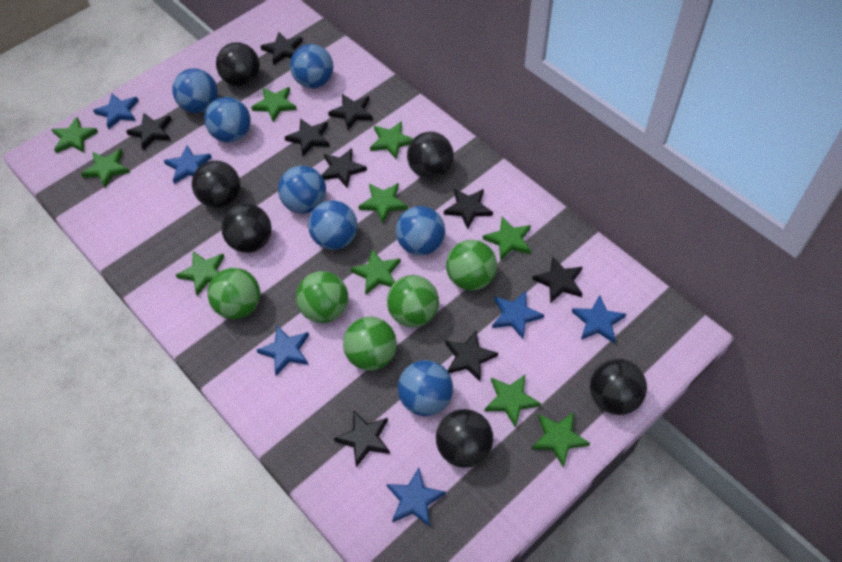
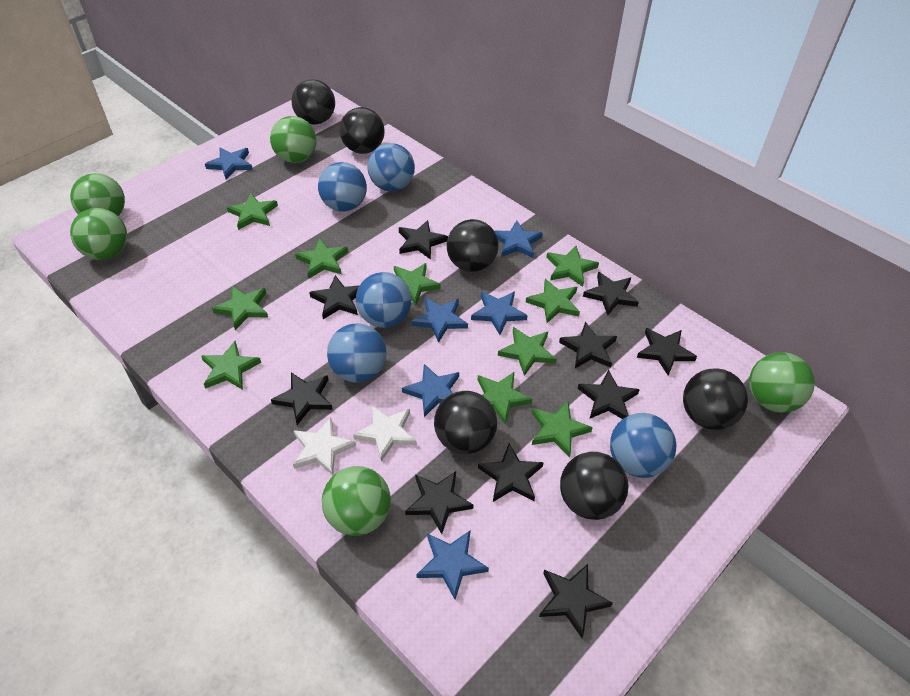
black star: [126,113,171,150] [261,32,303,65] [285,118,330,156] [322,148,367,189] [328,94,373,130] [334,411,390,467] [444,188,493,229] [445,331,498,381] [532,256,583,303] = 9 -> [271,372,333,425] [309,275,360,319] [399,220,448,260] [405,471,474,534] [478,443,544,502] [539,564,613,638] [559,321,617,368] [578,370,640,419] [583,272,639,316] [637,328,697,375] = 10
blue ball: [172,68,218,113] [205,97,251,143] [278,166,326,214] [290,44,333,88] [308,200,358,250] [396,206,445,256] [398,360,453,416] = 7 -> [318,162,367,212] [327,323,387,383] [356,272,412,328] [368,143,415,191] [610,413,676,478] = 5
white star: none = 0 -> [293,418,356,476] [353,405,417,462] = 2

